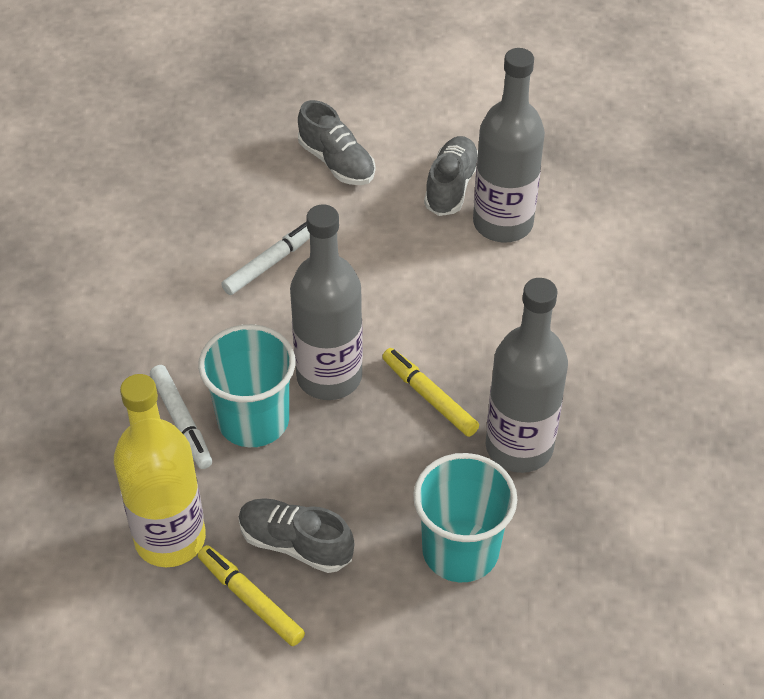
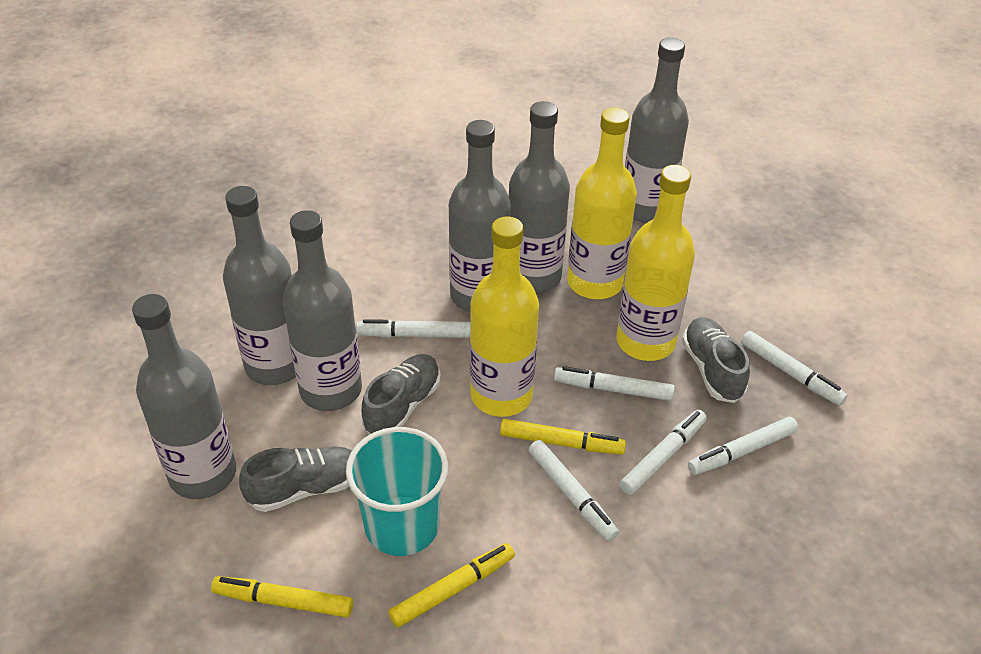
grey bottle: [290,205,363,400] [473,48,545,243] [486,278,568,473] = 3 -> [132,294,236,499] [223,186,296,385] [283,210,362,411] [449,120,511,312] [509,101,570,293] [625,38,689,223] = 6
turquoise cup: [198,324,295,447] [413,453,518,582] = 2 -> [346,427,448,556] = 1
white marker: [150,365,212,469] [221,221,310,295] = 2 -> [356,319,470,338] [529,440,619,541] [554,366,675,401] [620,410,707,495] [688,417,798,475] [741,331,847,406] = 6
yellow bottle: [114,374,206,567] = 1 -> [470,216,539,417] [567,107,637,299] [616,165,695,361] = 3
yellow marker: [198,545,305,646] [382,348,479,437] = 2 -> [211,576,353,618] [388,543,515,628] [500,419,626,455] = 3

